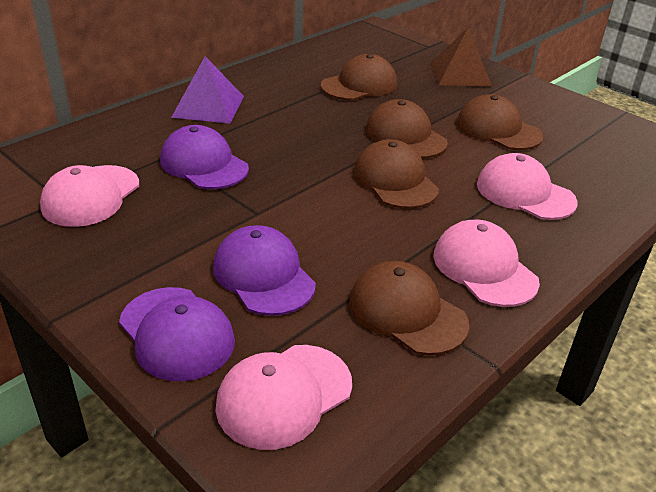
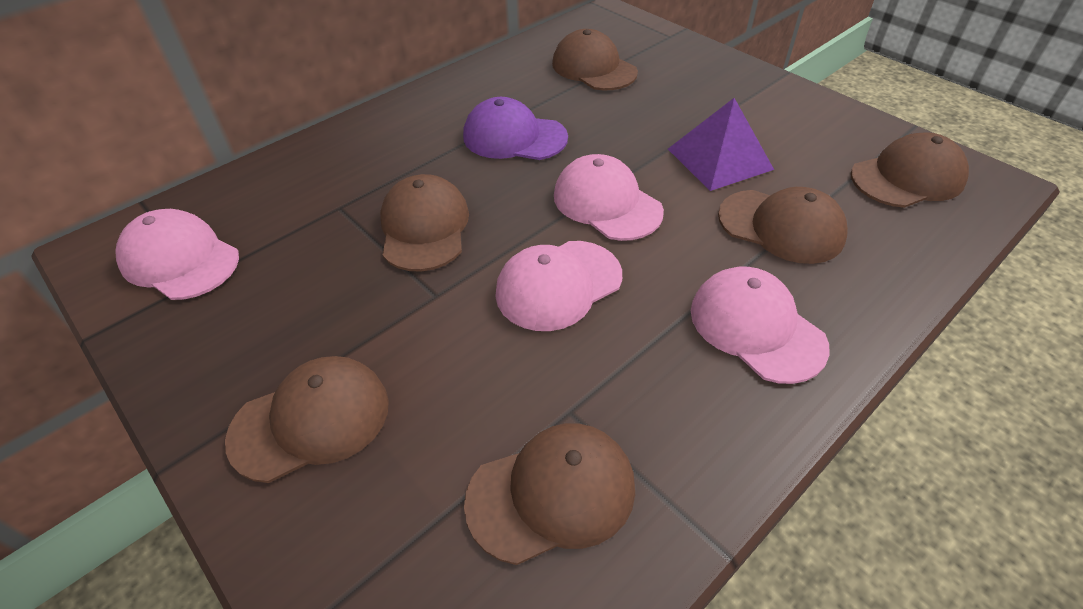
brown cap: [321,54,397,100] [349,261,469,356] [354,139,439,209] [366,99,448,159] [457,94,543,150] = 5 -> [225,356,389,483] [380,174,469,272] [464,423,635,565] [552,29,638,90] [718,187,848,264] [851,133,969,208] = 6
brown pyramid: [431,28,492,86] = 1 -> none = 0
purple cap: [119,287,235,381] [160,125,249,189] [213,225,316,316] = 3 -> [463,97,568,160] = 1

